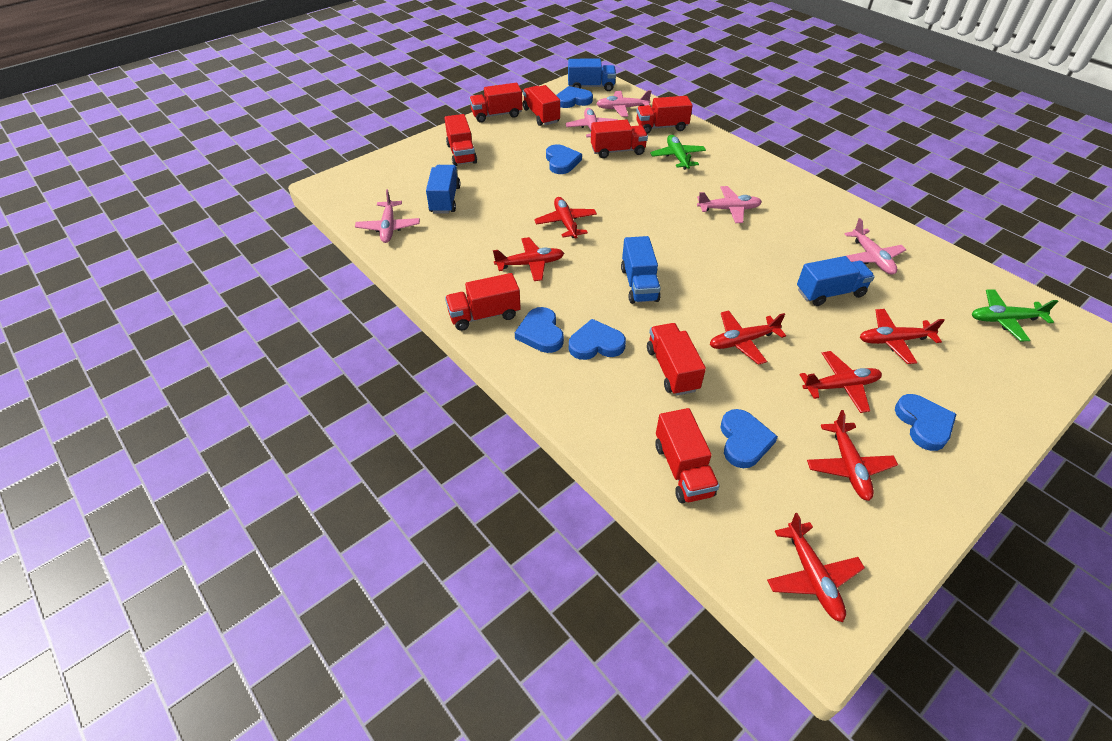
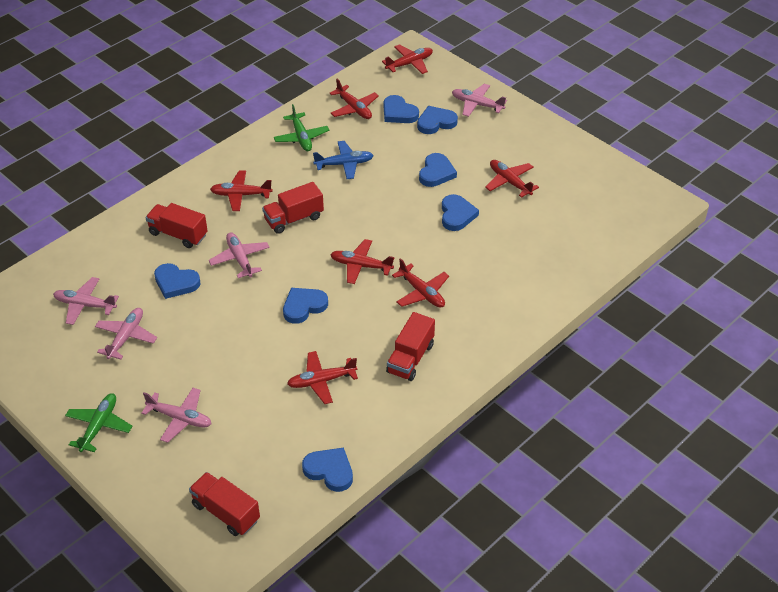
blue heart: [515,307,564,353] [546,144,582,174] [556,86,593,108] [569,319,626,360] [720,409,778,468] [895,394,957,451] = 6 -> [154,263,201,299] [283,288,328,324] [302,447,353,492] [384,95,419,123] [417,106,458,134] [419,153,457,187] [442,194,479,231] = 7
blue plane: none = 0 -> [313,141,374,179] = 1
blue truck: [426,165,461,214] [568,59,616,91] [621,236,661,304] [797,256,875,306] = 4 -> none = 0
red truck: [445,114,477,166] [445,273,521,331] [469,83,523,123] [523,85,560,126] [591,119,648,158] [636,96,693,134] [647,323,706,395] [655,408,719,503] = 8 -> [145,203,208,248] [189,472,260,536] [262,182,324,234] [386,312,435,381] = 4

